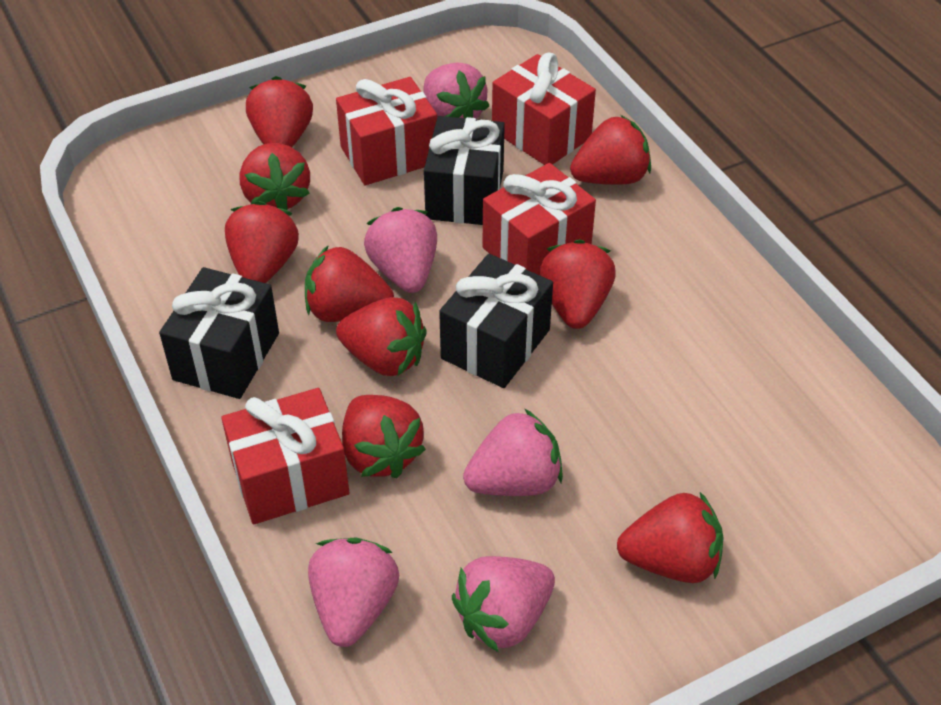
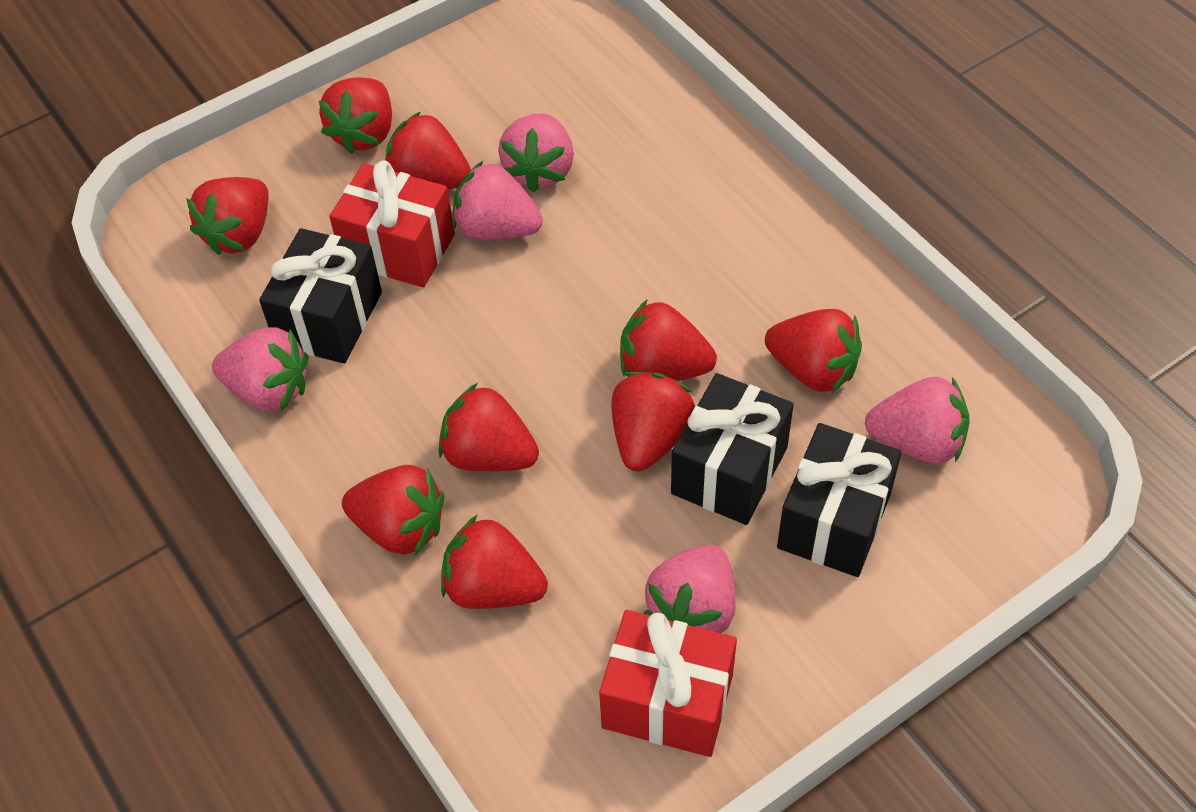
red gift: [221,388,349,524] [336,77,437,185] [482,163,596,275] [492,53,596,165] = 4 -> [329,160,455,288] [599,610,737,757] = 2

